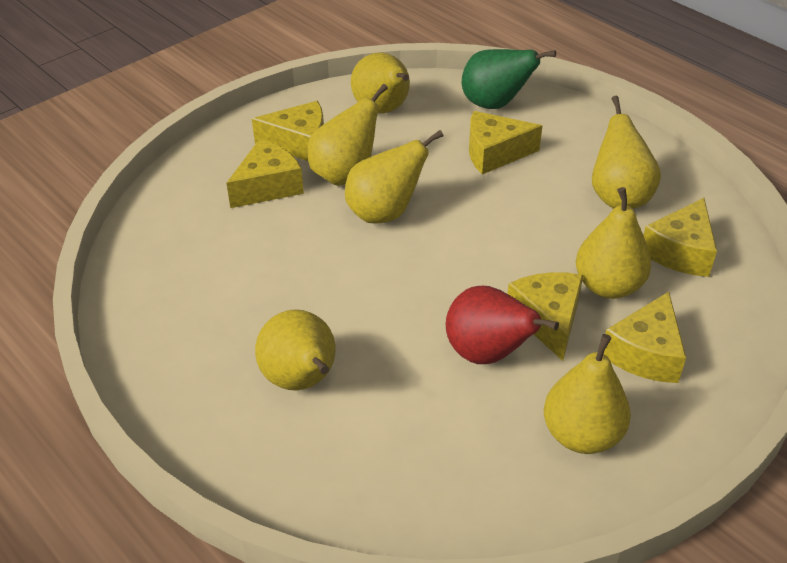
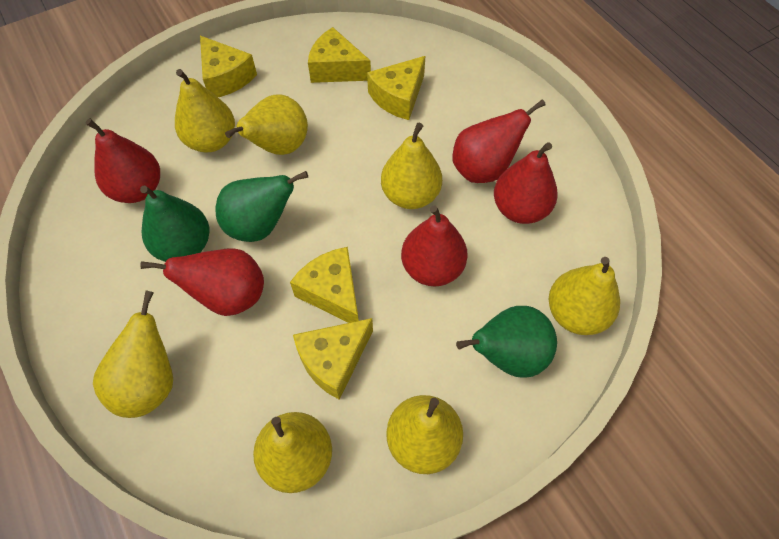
green pear: [462,49,556,109] = 1 -> [140,186,209,262] [215,171,308,242] [456,306,557,378] = 3
red pear: [446,286,559,364] = 1 -> [86,119,160,203] [141,248,264,316] [401,205,468,287] [452,99,546,183] [494,142,558,224] = 5
yellow cheese: [226,139,304,208] [252,101,324,161] [469,111,542,175] [508,272,583,361] [604,292,686,383] [644,198,717,277] = 6 -> [200,36,257,97] [290,247,359,323] [293,318,373,400] [308,27,371,83] [367,56,425,120] = 5

